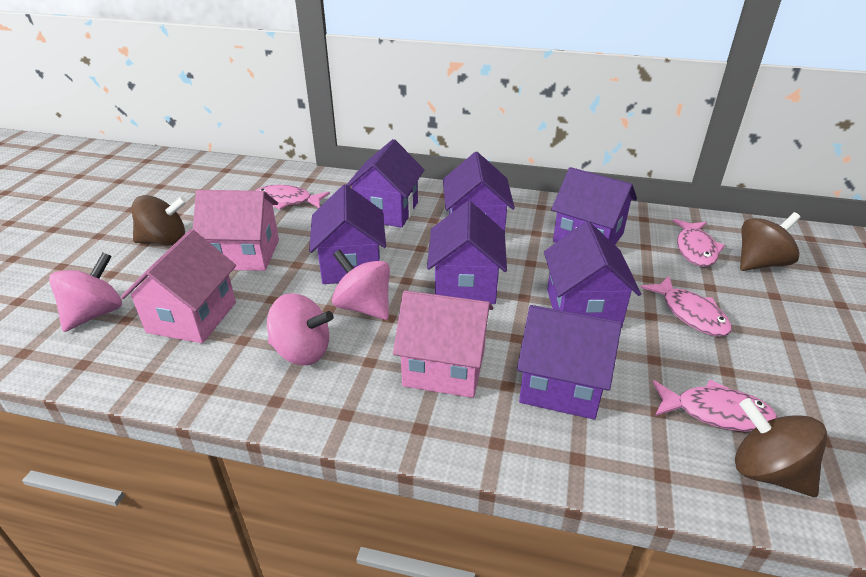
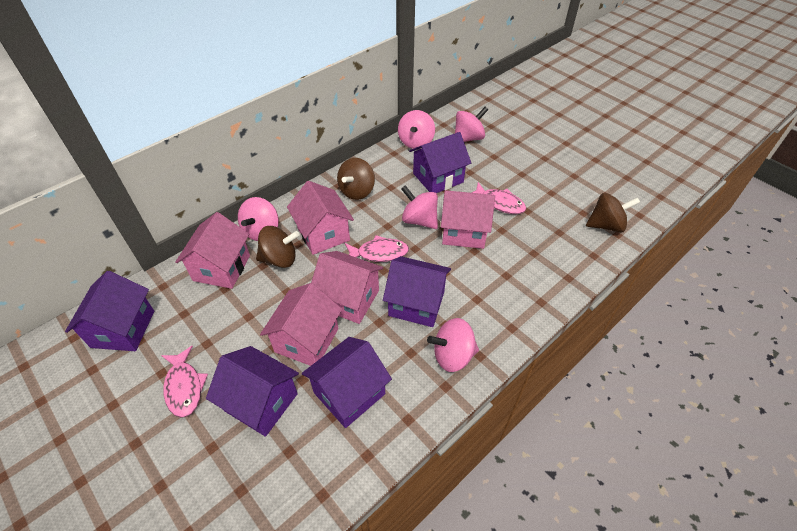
pink fish: [255,185,330,209] [641,276,732,337] [653,380,777,432] [673,219,725,267] = 4 -> [161,346,208,418] [345,235,409,262] [472,182,526,214] = 3
pink house: [121,229,236,343] [193,190,279,271] [393,290,493,398] = 3 -> [175,212,250,289] [260,283,342,366] [287,181,354,255] [311,251,383,324] [441,190,495,249] = 5
pink spinning top: [49,252,122,332] [267,293,334,365] [332,250,390,320] = 3 -> [238,197,279,241] [398,110,435,149] [401,185,438,229] [427,318,479,372] [455,107,488,142] = 5
purple house: [309,184,386,284] [347,139,424,228] [427,201,507,304] [443,152,515,231] [517,305,622,420] [544,221,641,328] [551,167,637,245] = 7 -> [65,271,154,351] [206,346,299,437] [302,337,392,428] [383,256,451,327] [409,132,471,193] = 5

